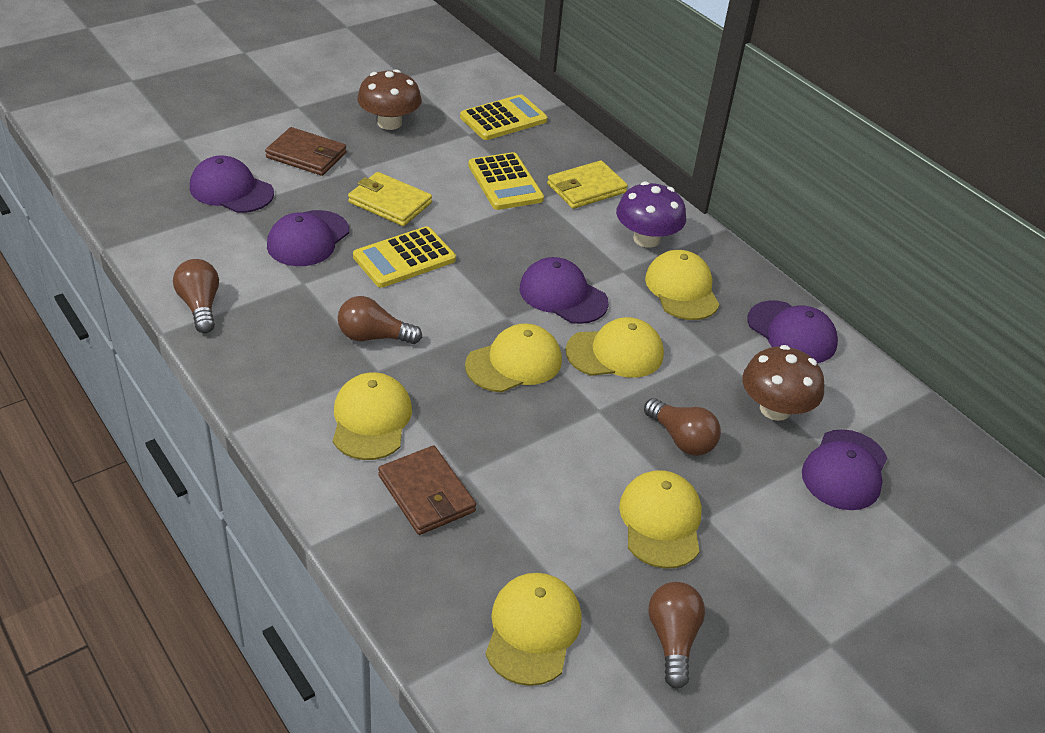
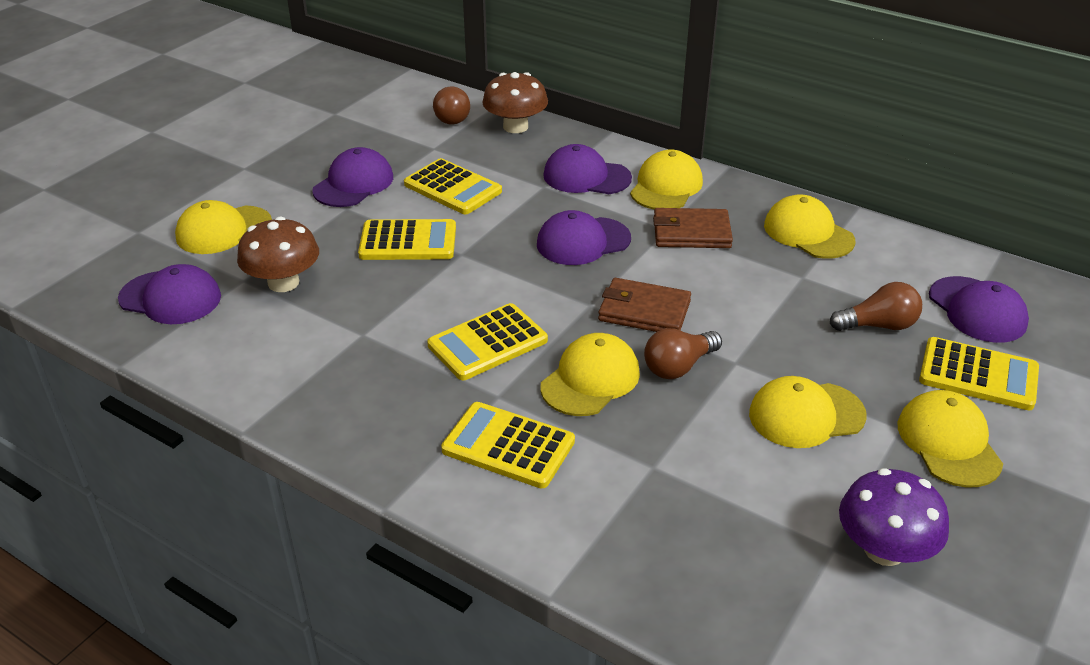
brown light bulb: [173,259,219,333] [338,296,422,344] [644,398,721,456] [648,582,705,689] = 4 -> [433,87,470,124] [644,328,722,379] [830,282,922,331] = 3
yellow calculator: [353,226,456,288] [460,94,547,140] [468,152,544,210] = 3 -> [358,219,456,260] [404,158,502,214] [427,303,548,380] [441,402,575,489] [919,337,1039,410] = 5
yellow wallet: [348,172,432,226] [547,160,628,209] = 2 -> none = 0

